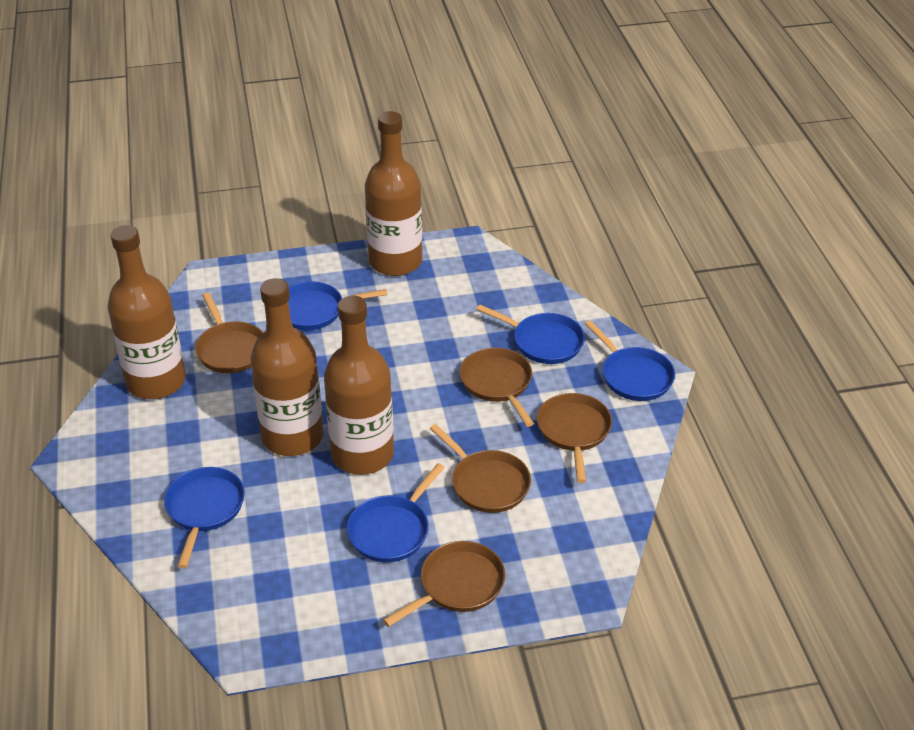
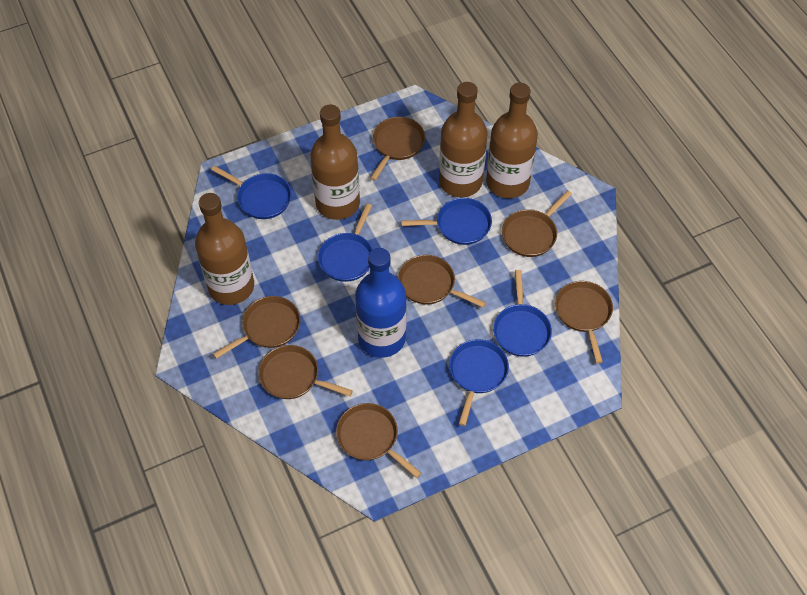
blue bottle: none = 0 -> [355,248,407,358] = 1
brown pan: [195,292,263,373] [383,541,505,627] [430,424,531,513] [460,348,534,427] [537,393,612,483] = 5 -> [213,296,300,359] [259,345,353,399] [336,403,421,478] [370,117,425,181] [398,255,486,308] [502,190,572,257] [555,281,613,363] = 7

